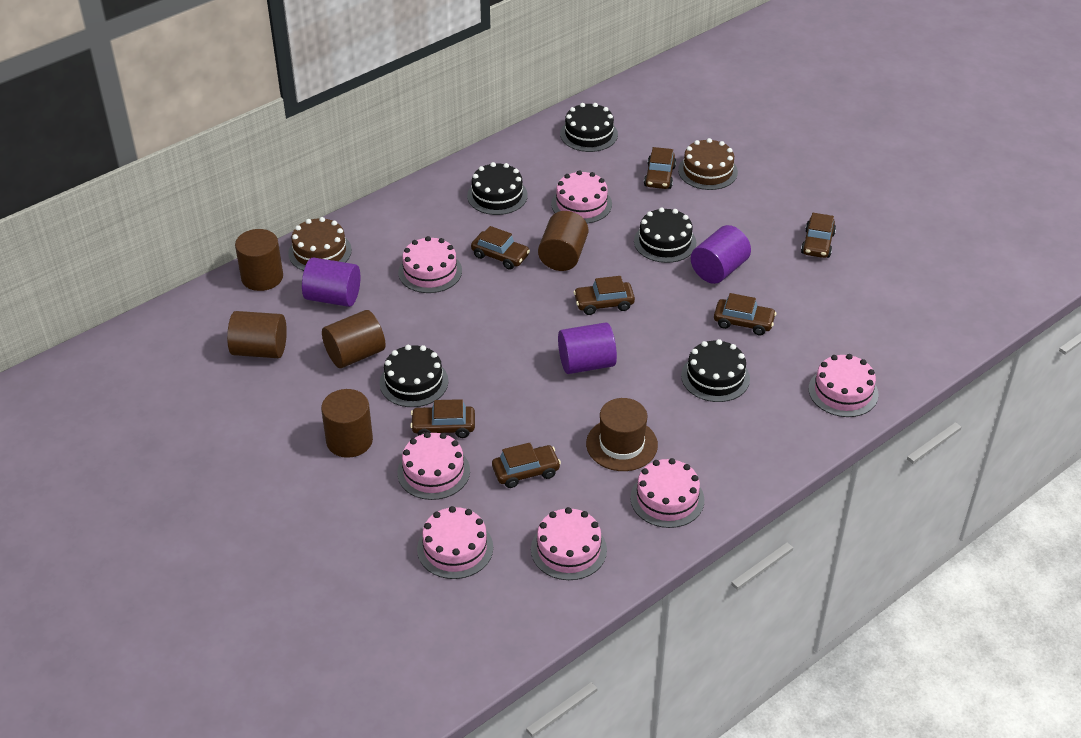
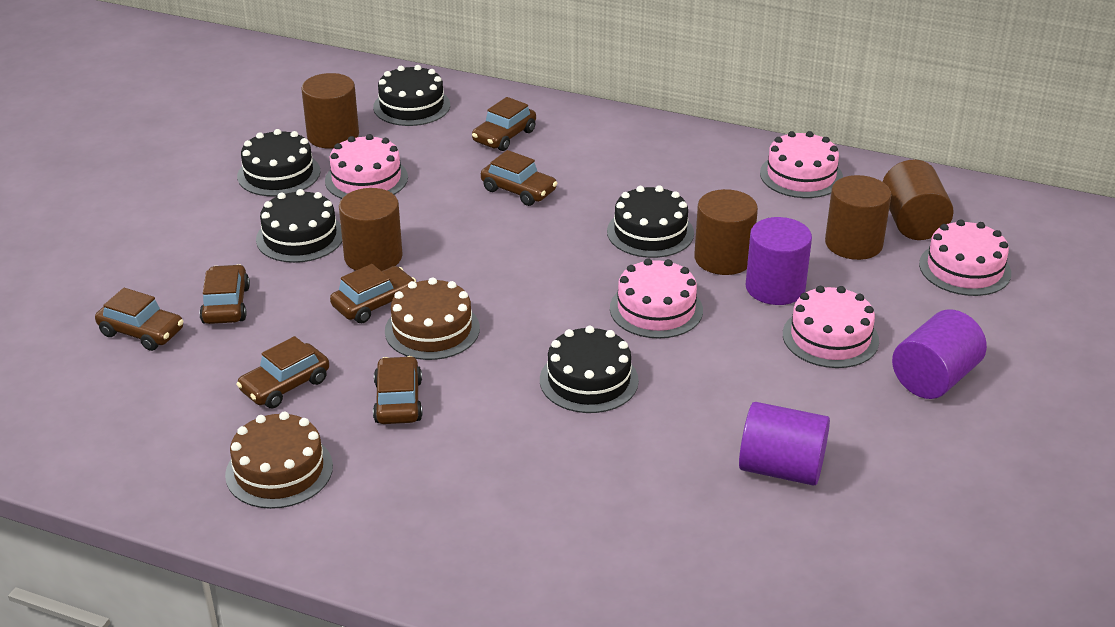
brown hat: [586,398,658,471] = 1 -> none = 0
pink cake: [397,432,470,500] [398,236,462,293] [417,506,493,579] [531,507,607,580] [551,170,612,224] [630,458,704,528] [809,354,878,417] = 7 -> [325,134,408,199] [610,258,703,339] [760,131,843,198] [783,286,879,368] [919,219,1011,296] = 5

